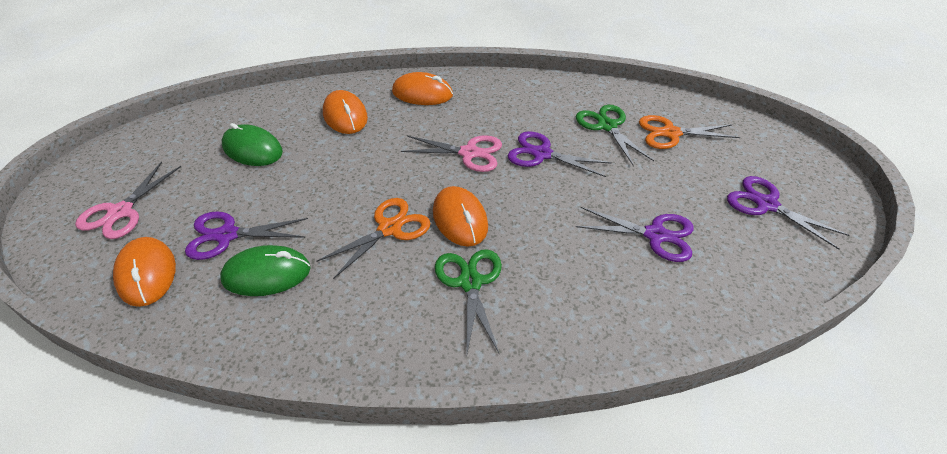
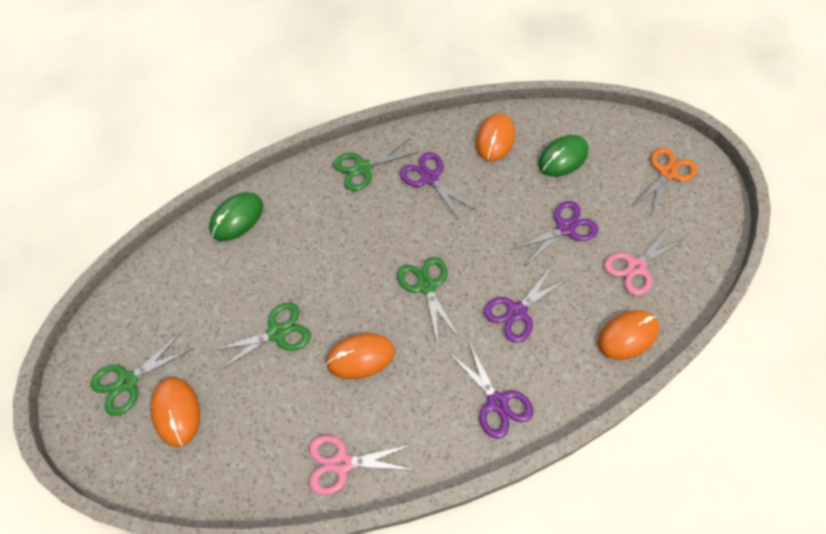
green scissors: [435,249,502,353] [576,105,654,166] = 2 -> [91,332,192,416] [210,302,311,371] [333,139,419,191] [397,257,460,345] = 4
orange scissors: [316,198,431,279] [639,115,741,149] = 2 -> [633,147,698,215] = 1

